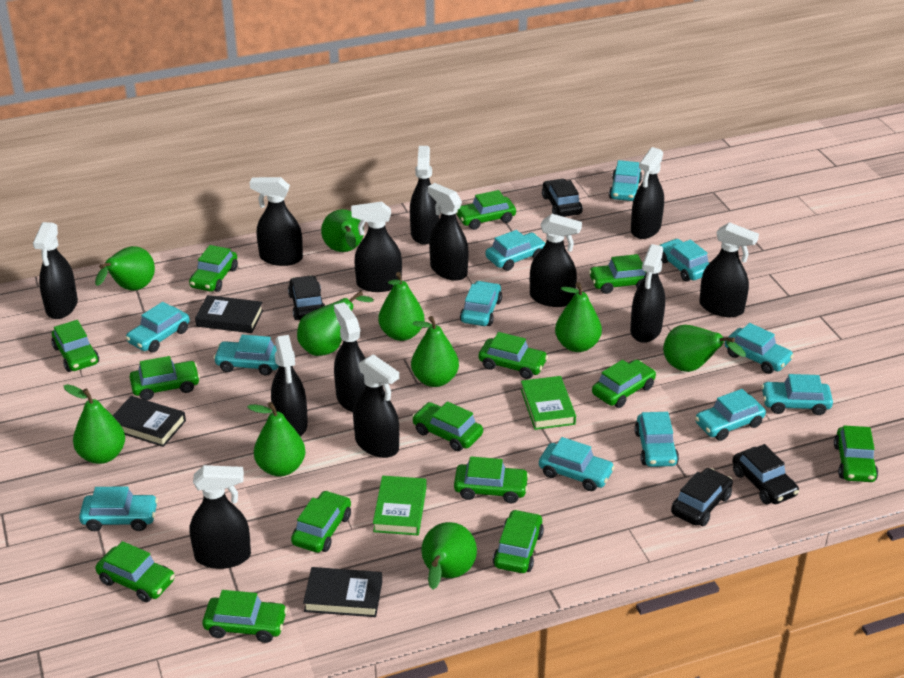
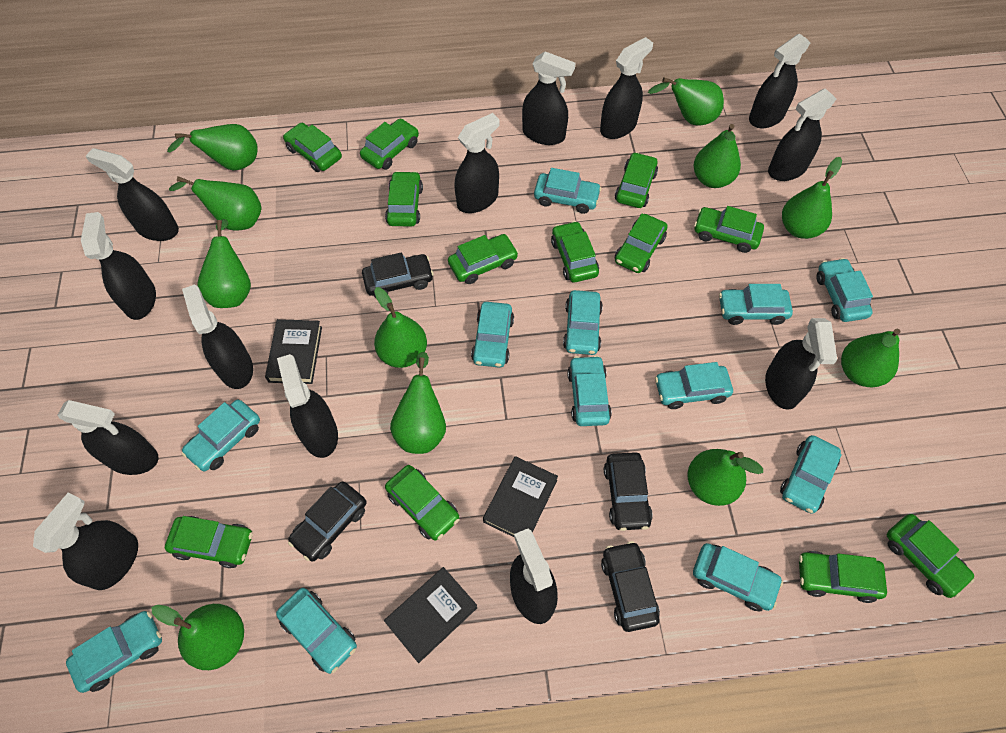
green book: [373,476,427,535] [521,376,576,430] = 2 -> none = 0
green car: [52,320,99,372] [95,541,175,602] [130,356,200,400] [189,245,238,292] [202,590,287,643] [291,490,351,553] [412,401,483,451] [454,456,529,503] [456,190,516,230] [479,332,548,379] [493,509,544,573] [589,254,646,294] [592,360,656,408] [834,425,878,482] = 14 -> [165,516,253,568] [283,123,342,172] [360,119,419,170] [385,171,423,227] [385,465,460,541] [448,234,518,284] [551,221,599,282] [615,152,658,208] [615,214,668,273] [694,206,764,253] [799,551,887,603] [887,514,975,598] = 12
green pear: [64,384,125,464] [95,246,155,291] [247,402,306,477] [297,291,374,356] [321,209,364,252] [378,272,424,341] [411,316,459,387] [421,522,477,589] [555,282,602,352] [663,325,746,372] = 10 -> [152,604,244,670] [167,124,258,170] [169,176,262,231] [197,219,251,308] [374,287,427,368] [390,352,446,454] [648,78,724,126] [687,449,763,506] [694,124,741,188] [782,157,842,239] [841,329,900,387] = 11

